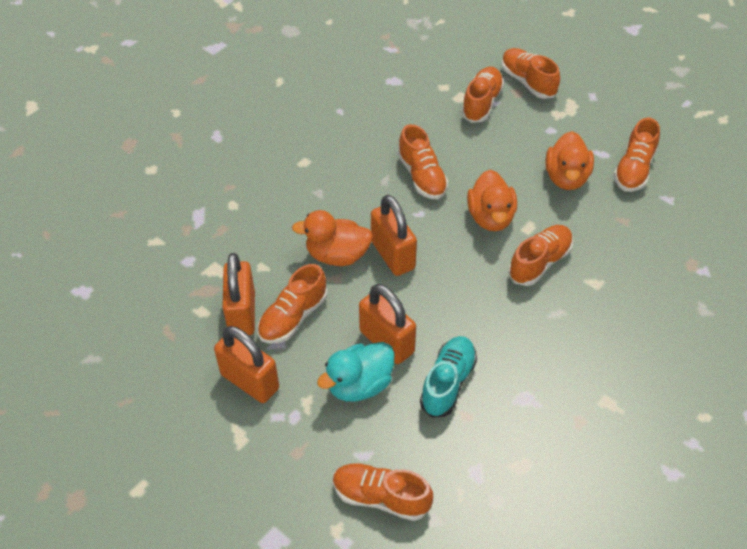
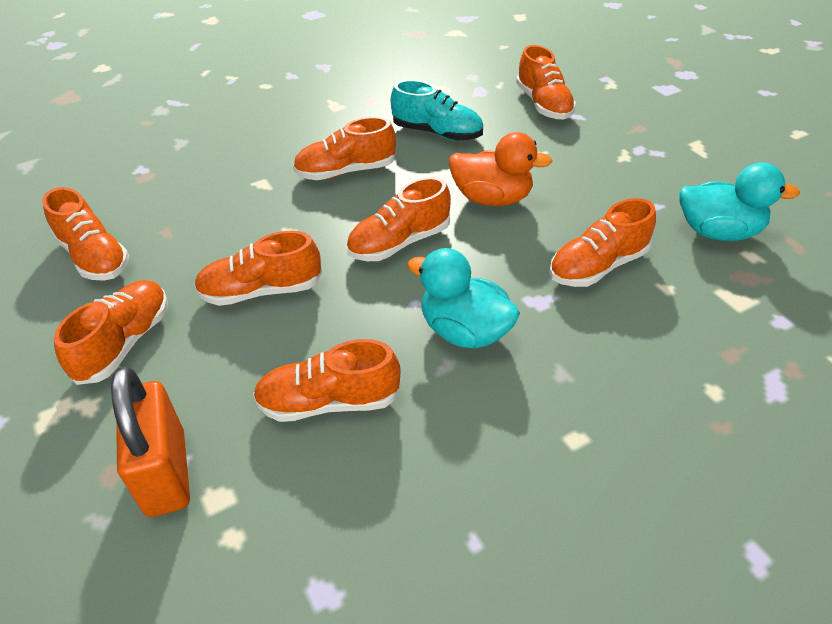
orange duck: [292,210,373,266] [467,170,517,231] [546,131,594,190] = 3 -> [449,132,553,206] = 1
orange padlock: [214,326,279,403] [223,253,255,335] [359,284,416,364] [371,195,417,276] = 4 -> [111,366,190,517] = 1
orange shoe: [258,264,328,343] [333,463,433,521] [398,124,449,199] [461,67,504,123] [501,48,560,99] [508,225,573,286] [614,118,660,192] = 7 -> [42,187,129,281] [54,280,168,385] [194,231,322,306] [253,339,401,422] [293,117,396,180] [346,177,451,261] [516,45,576,119] [549,198,656,287] = 8
turquoise duck: [317,342,395,402] = 1 -> [407,248,520,349] [679,163,800,241] = 2

